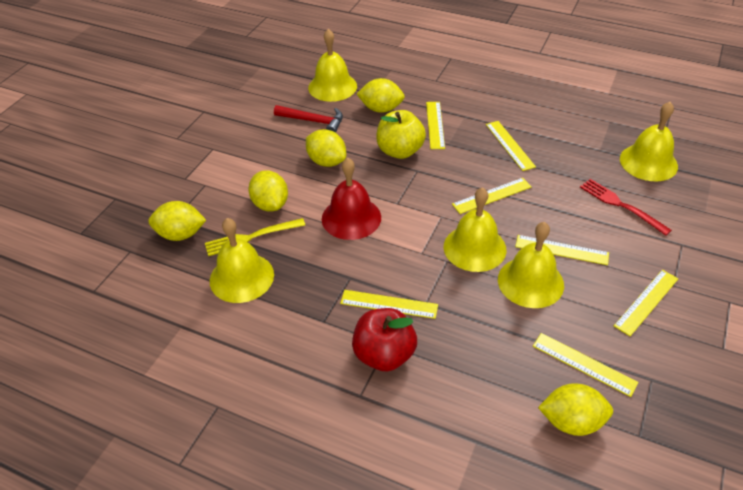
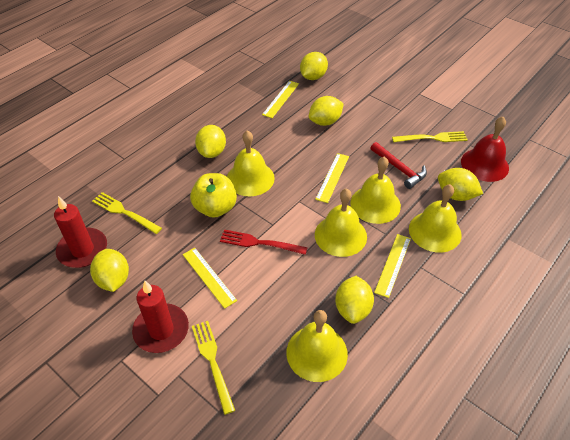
red apple: [352,308,417,371] = 1 -> none = 0
red candle: none = 0 -> [54,196,107,268] [132,280,189,353] = 2
yellow fork: [205,218,305,256] = 1 -> [92,192,162,234] [192,321,235,415] [392,131,468,142] = 3
yellow lemon: [148,201,206,241] [248,170,288,212] [306,129,346,167] [357,78,405,113] [538,383,613,436] = 5 -> [90,249,129,292] [195,125,226,158] [300,52,328,80] [309,96,344,126] [335,276,374,324] [438,168,483,201] = 6
yellow ruler: [340,290,438,319] [426,102,445,149] [452,178,532,214] [486,121,536,171] [515,235,609,265] [533,333,639,397] [614,270,678,336] = 7 -> [183,248,237,309] [262,81,299,118] [315,153,349,203] [374,234,411,298] = 4

